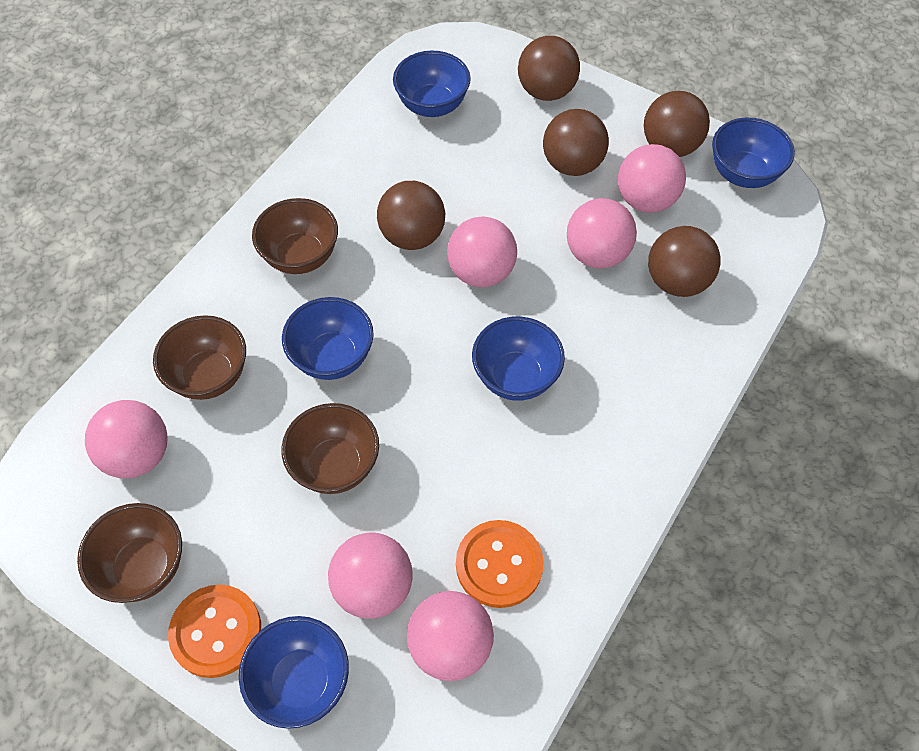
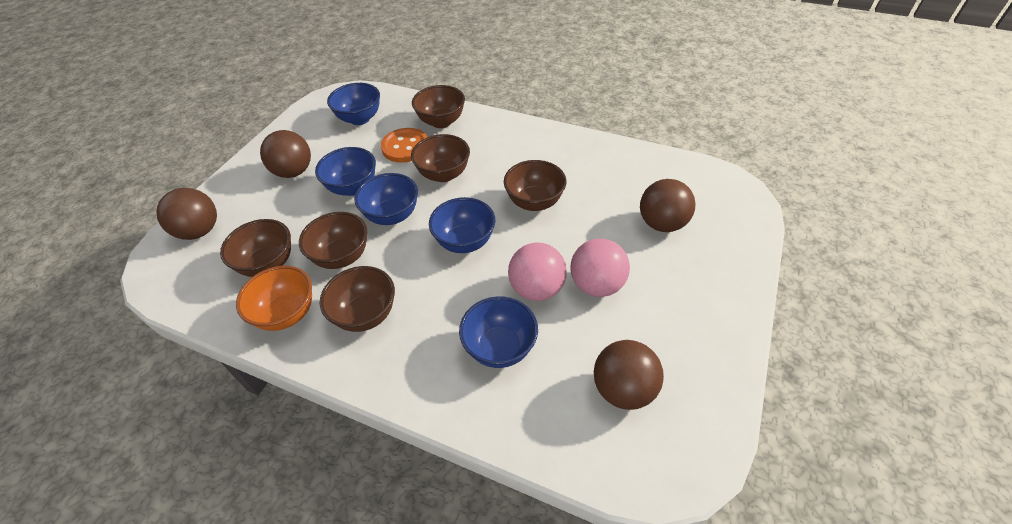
brown ball: [377,181,445,250] [518,36,580,101] [543,109,609,176] [644,91,710,157] [648,226,721,297] = 5 -> [156,188,217,240] [260,130,311,178] [594,340,664,410] [640,179,695,232] = 4
brown bowl: [77,503,182,603] [153,315,246,400] [252,198,338,274] [281,403,379,494] = 4 -> [220,219,291,277] [299,212,367,269] [320,266,395,332] [411,134,470,182] [412,85,465,128] [504,160,566,211] = 6
orange bowl: none = 0 -> [236,266,312,331] = 1
orange button: [168,585,261,678] [456,520,544,608] = 2 -> [381,128,427,163] = 1
pink ball: [85,400,168,478] [328,533,413,619] [407,591,494,681] [447,216,517,287] [567,198,637,269] [618,144,686,213] = 6 -> [508,242,567,301] [571,239,630,297] = 2

